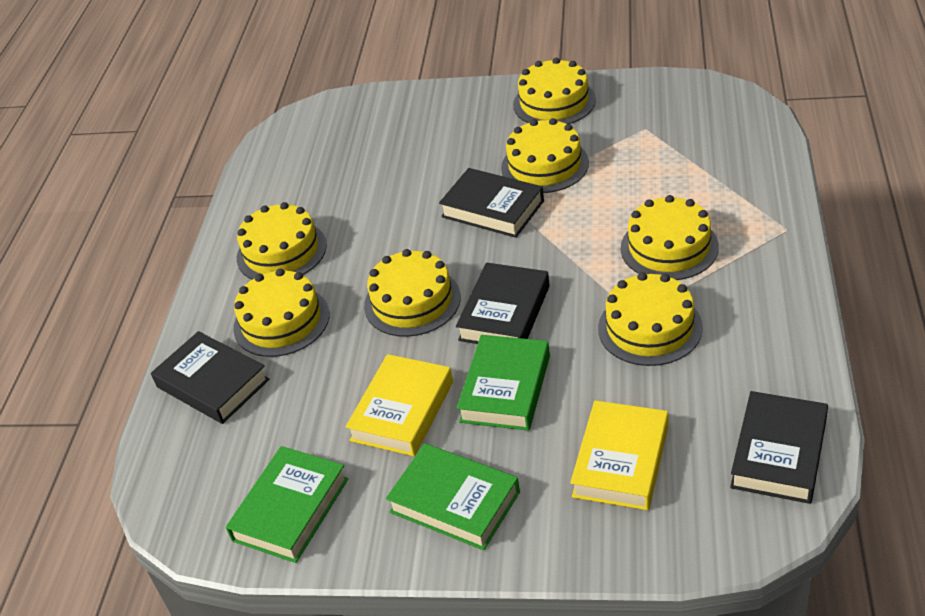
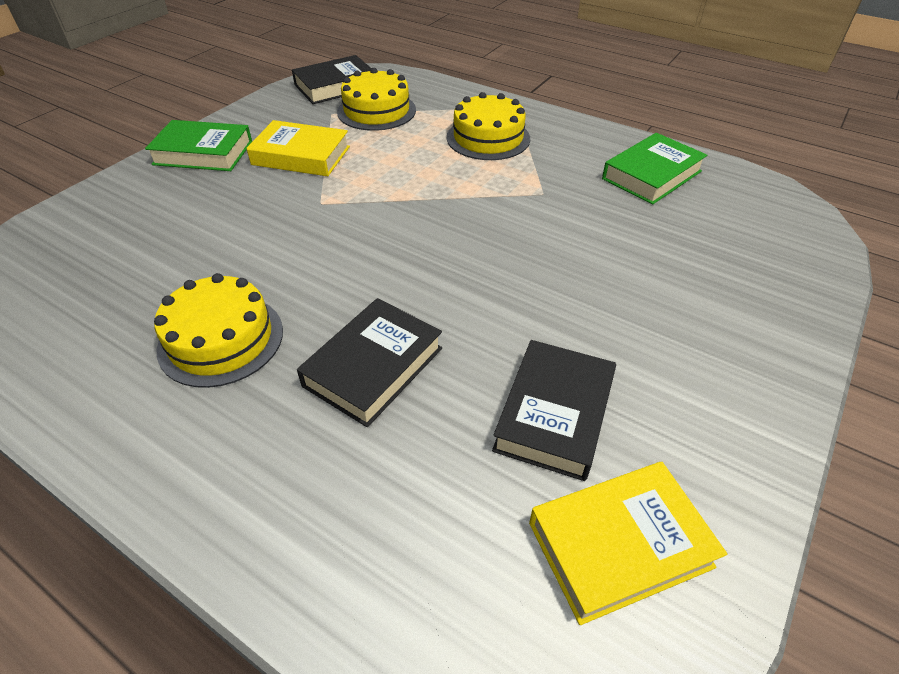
black book: [151,331,269,424] [439,168,544,238] [456,263,550,344] [730,391,828,504] = 4 -> [292,55,371,104] [297,298,442,427] [492,340,616,481] = 3
green book: [226,446,348,563] [386,443,520,550] [457,335,550,431] = 3 -> [145,120,252,171] [602,133,707,205] = 2
yellow cake: [233,269,330,357] [237,202,327,280] [364,249,461,337] [501,118,589,193] [513,58,596,124] [598,272,703,366] [621,195,719,280] = 7 -> [154,273,283,388] [337,68,416,131] [447,92,530,160] = 3

